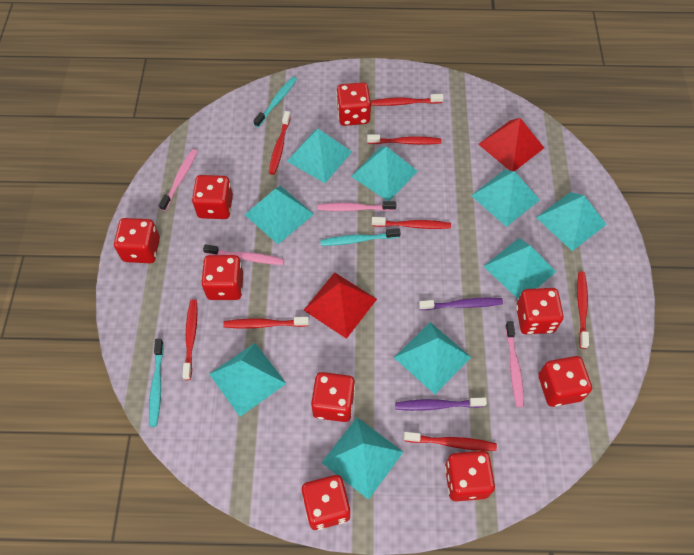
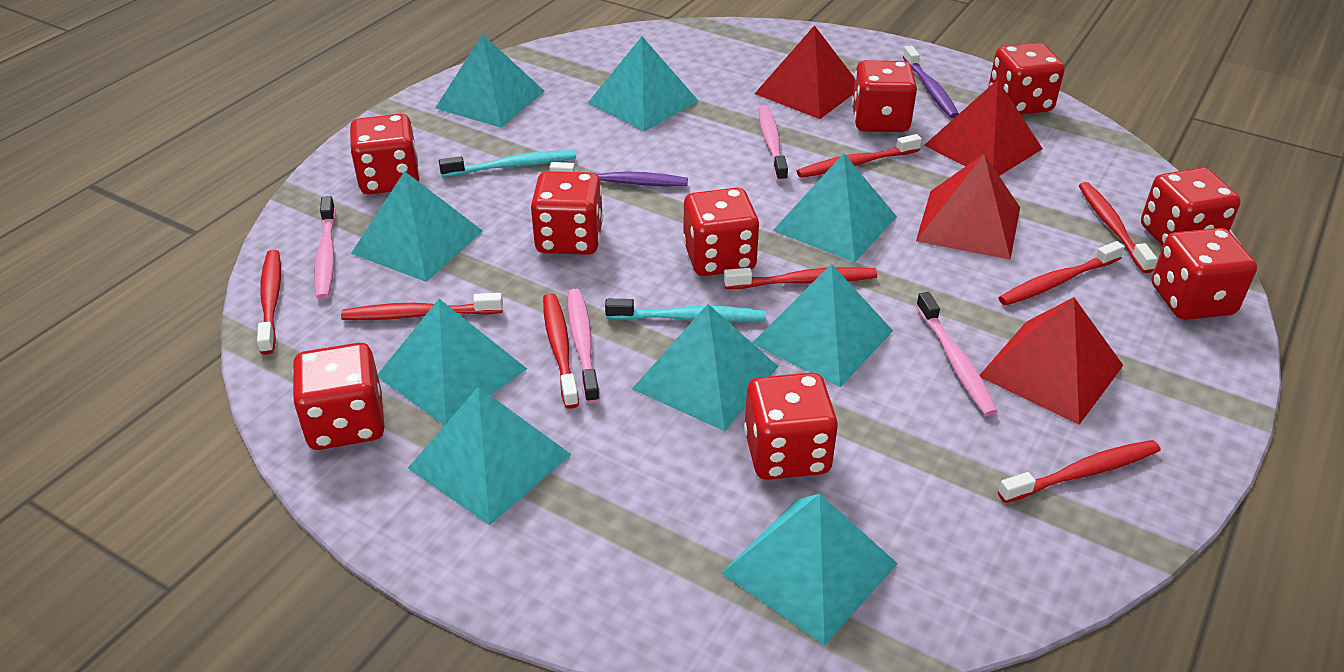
red pyramid: [304,272,377,339] [478,118,544,171] = 2 -> [755,25,855,119] [916,154,1020,260] [924,80,1043,176] [980,297,1124,425] = 4
turquoise toothbrush: [149,339,164,427] [253,77,297,127] [320,228,401,246] = 3 -> [439,150,576,177] [605,299,766,322] = 2

